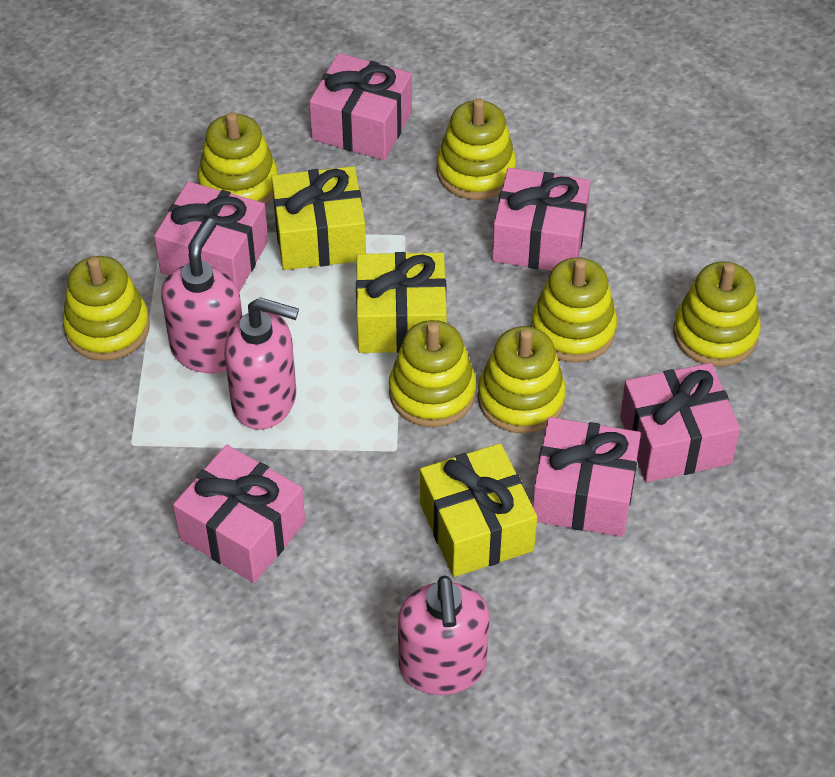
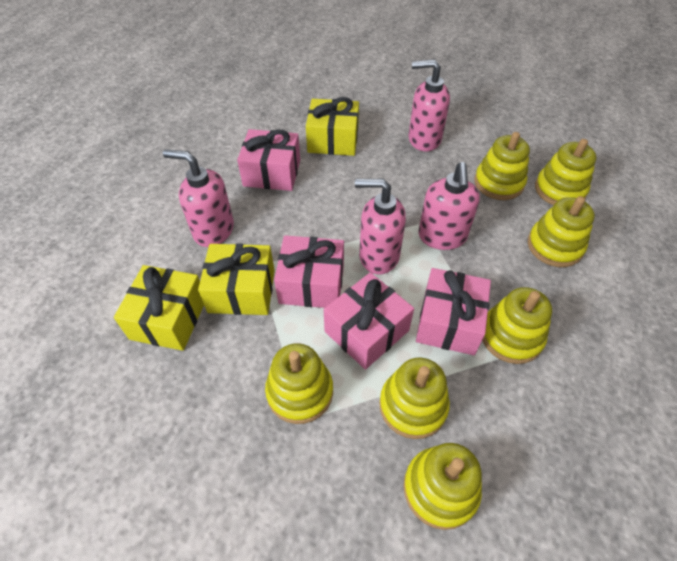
pink gift: [154,181,268,292] [173,445,305,583] [309,53,412,160] [492,168,591,271] [532,417,641,537] [620,363,740,482] = 6 -> [237,129,300,191] [274,235,344,308] [324,272,414,370] [416,268,491,355] = 4
pink soap dispenser: [161,219,242,373] [224,297,299,430] [398,576,490,695] = 3 -> [163,149,234,247] [355,179,406,274] [409,59,450,151] [418,162,480,250] = 4

